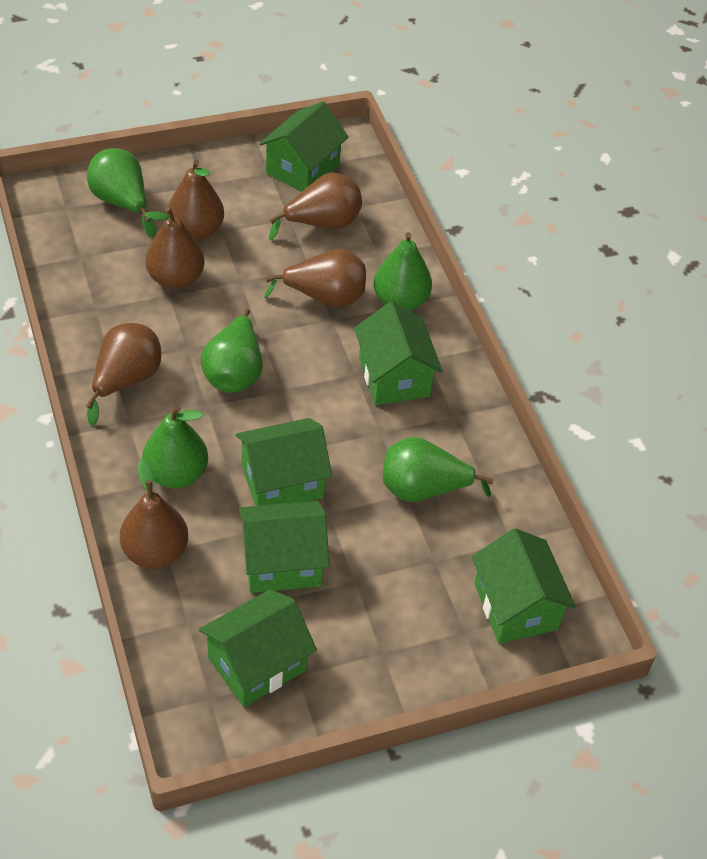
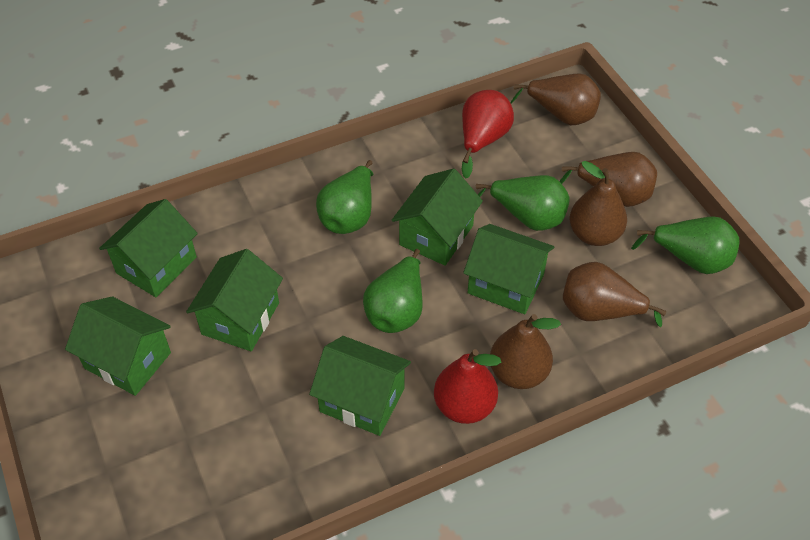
brown pear: [86,323,161,426] [120,458,188,569] [144,207,204,289] [167,160,224,240] [264,249,366,308] [269,173,362,240] = 6 -> [490,314,561,389] [511,74,601,125] [559,152,657,207] [563,262,666,327] [570,161,627,246] = 5
green pear: [87,148,156,237] [142,406,208,489] [201,309,263,393] [374,232,432,311] [383,437,493,502] = 5 -> [316,160,373,234] [363,249,423,333] [476,175,570,231] [631,216,739,274] = 4
red pear: none = 0 -> [434,349,501,424] [462,90,514,179] = 2

